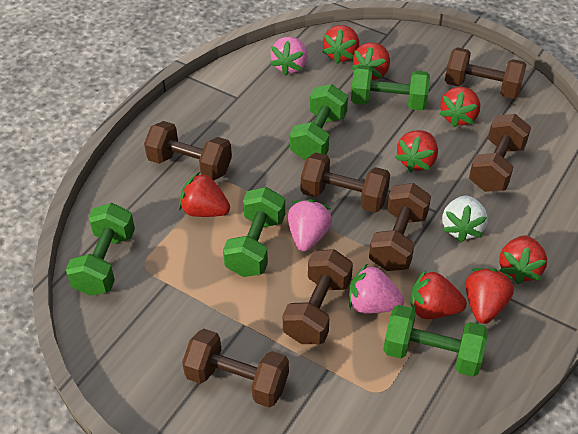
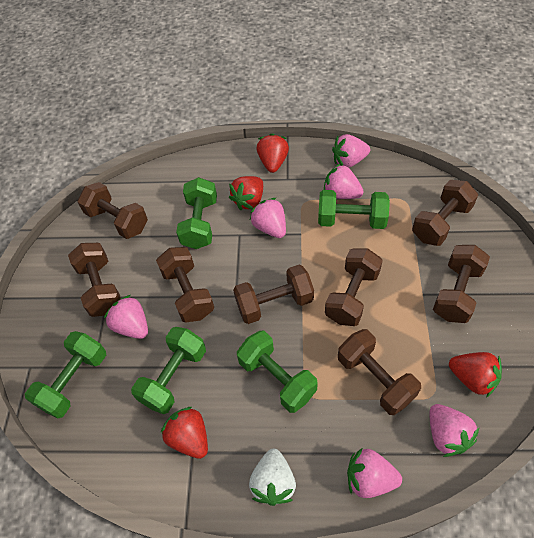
brown dumbbell: [144,121,232,181] [182,329,289,407] [283,249,353,344] [301,153,390,213] [369,183,431,271] [445,47,527,99] [469,114,531,192] = 7 -> [68,243,121,317] [78,182,148,239] [156,247,214,322] [233,265,314,324] [325,248,383,326] [338,329,421,415] [412,180,478,246] [433,245,490,323] = 8
pink strawberry: [270,37,308,76] [288,199,332,251] [349,264,404,314] = 3 -> [104,295,148,339] [250,198,286,238] [324,164,364,199] [332,134,370,168] [347,448,402,498] [429,404,480,457] = 6
red strawberry: [179,172,230,217] [322,25,359,64] [352,42,390,80] [395,130,438,173] [410,270,467,319] [439,87,480,127] [465,268,514,324] [499,235,547,284] = 8 -> [161,407,208,459] [229,176,263,210] [257,134,289,173] [449,352,502,398] = 4

